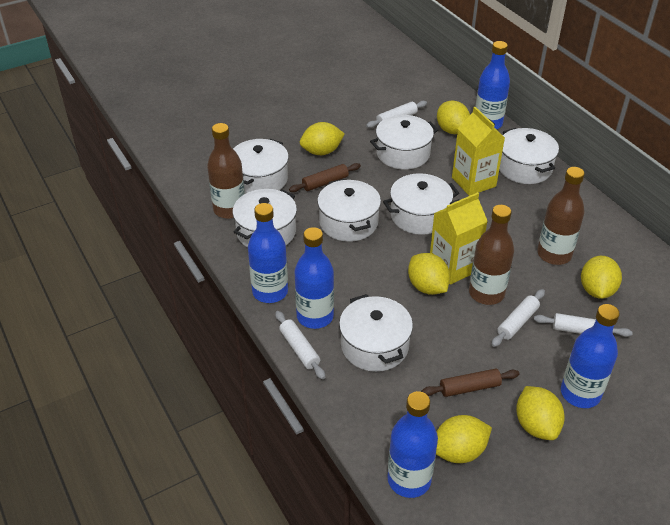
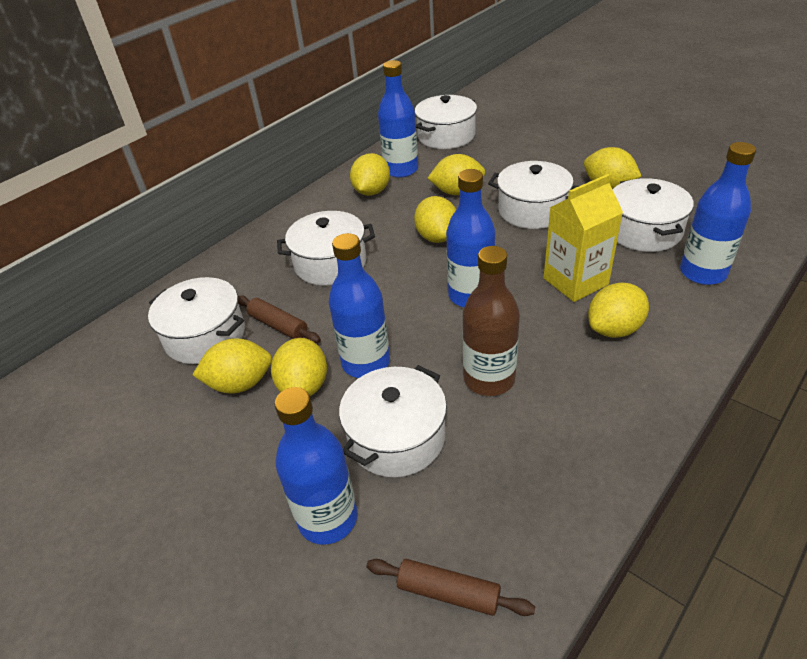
brown bottle: [207,123,245,219] [469,205,514,305] [537,167,585,265] = 3 -> [462,246,520,396] = 1
white pot: [233,139,289,194] [233,189,297,248] [317,179,381,242] [339,294,413,372] [370,115,438,169] [383,173,459,235] [499,128,559,184] = 7 -> [148,277,245,364] [277,211,375,285] [339,365,447,477] [415,95,477,149] [488,161,579,229] [613,178,694,252] = 6
white rolling pin: [275,311,325,379] [366,101,427,128] [491,289,545,347] [534,313,633,337] = 4 -> none = 0
yellow carton: [430,192,488,285] [452,107,505,196] = 2 -> [543,174,623,302] = 1
yellow lemon: [300,122,345,155] [408,253,450,295] [436,415,492,463] [437,100,470,134] [516,386,565,440] [581,256,622,299] = 6 -> [193,338,272,394] [271,338,327,396] [350,153,390,196] [414,196,456,243] [428,154,485,195] [584,147,641,190] [588,283,649,338] = 7

